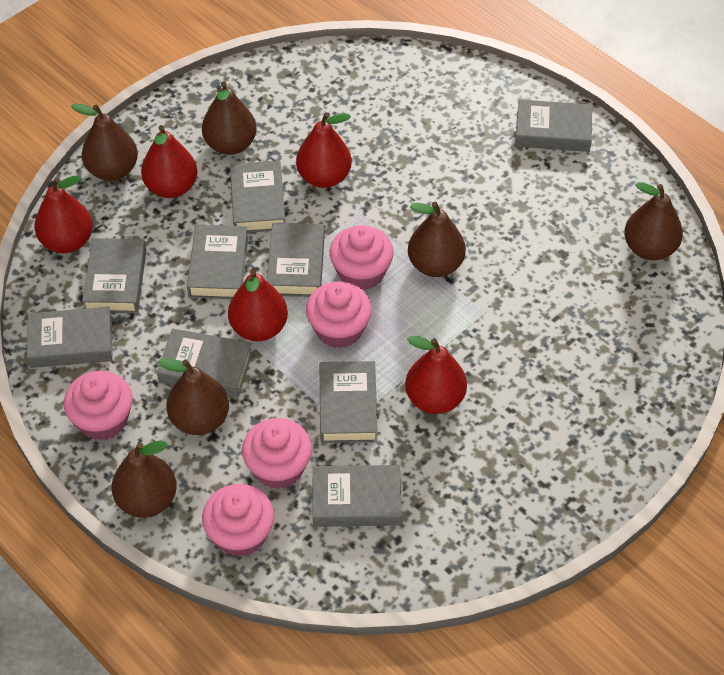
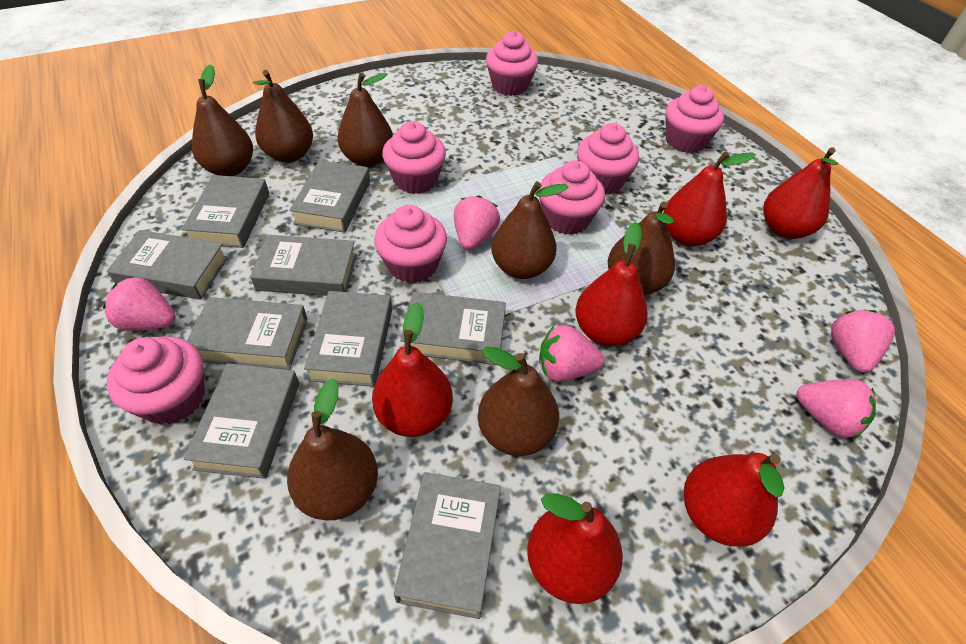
brown pear: [71,104,138,181] [112,441,177,518] [158,358,229,435] [202,82,257,155] [408,202,466,277] [624,182,683,260] = 6 -> [192,64,253,176] [253,70,313,163] [287,378,378,520] [337,73,393,167] [478,346,559,456] [491,182,569,279] [608,201,675,295] = 7
pink cupcake: [64,371,133,441] [202,484,274,557] [242,418,312,489] [306,281,372,348] [329,225,394,290] = 5 -> [106,336,205,425] [374,205,447,283] [382,121,446,194] [486,31,538,96] [539,160,605,235] [577,123,639,194] [665,85,724,153] = 7
pink strawberry: none = 0 -> [103,276,176,331] [454,195,500,250] [539,325,604,382] [797,379,876,439] [831,310,895,373] = 5
red pear: [35,176,93,253] [141,125,197,198] [228,269,288,341] [296,112,352,188] [405,336,467,414] = 5 -> [372,302,453,437] [527,493,623,604] [575,222,648,346] [663,151,756,246] [684,453,785,546] [763,147,838,239] = 6

